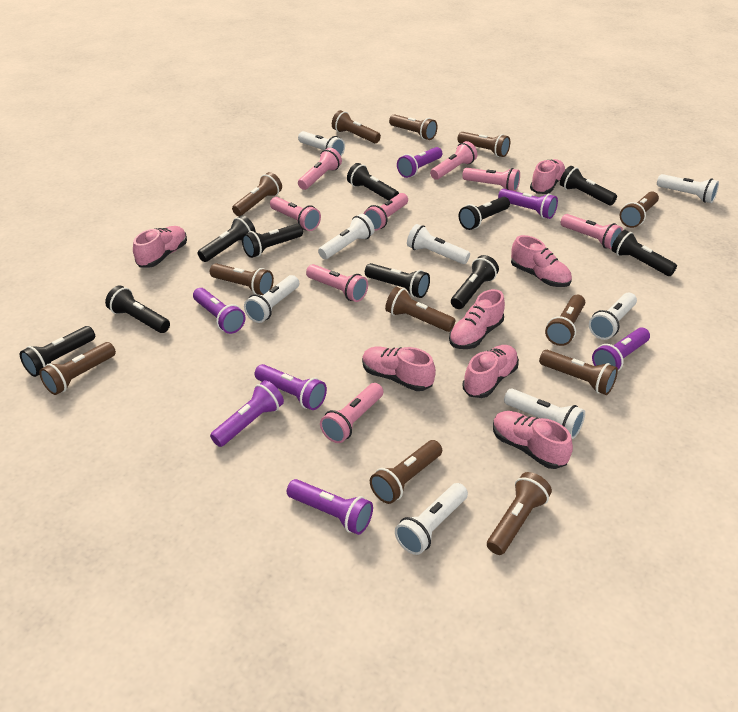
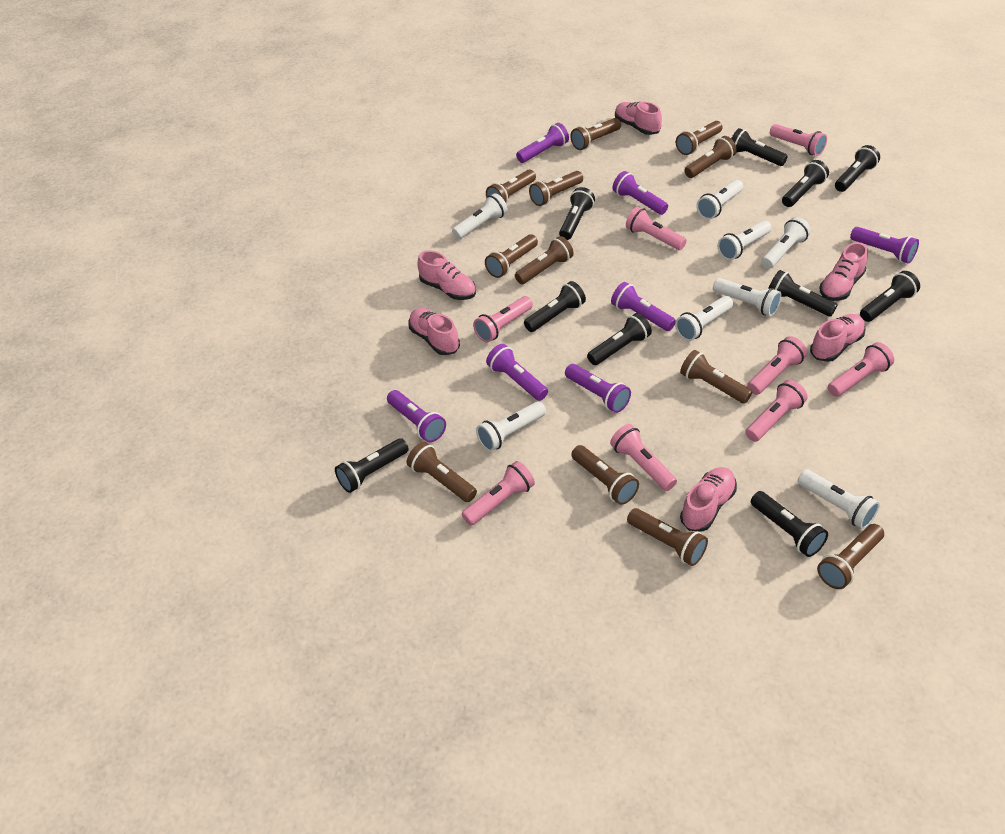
pink shoe: [133,226,187,268] [362,347,436,391] [449,289,505,349] [462,345,519,398] [493,411,573,469] [511,235,572,287] [530,159,566,194] = 7 -> [409,308,460,355] [418,251,476,300] [615,102,662,135] [680,467,737,532] [810,314,866,362] [820,242,868,301] = 6

